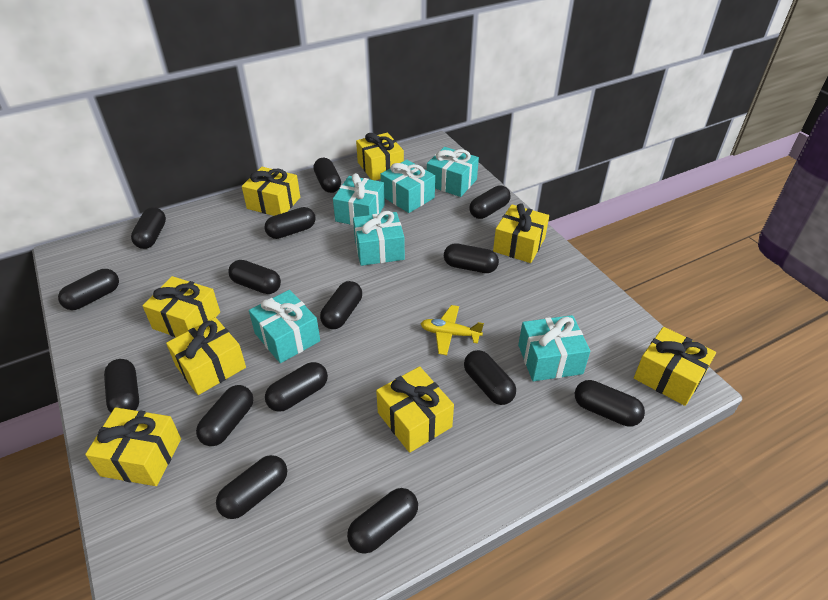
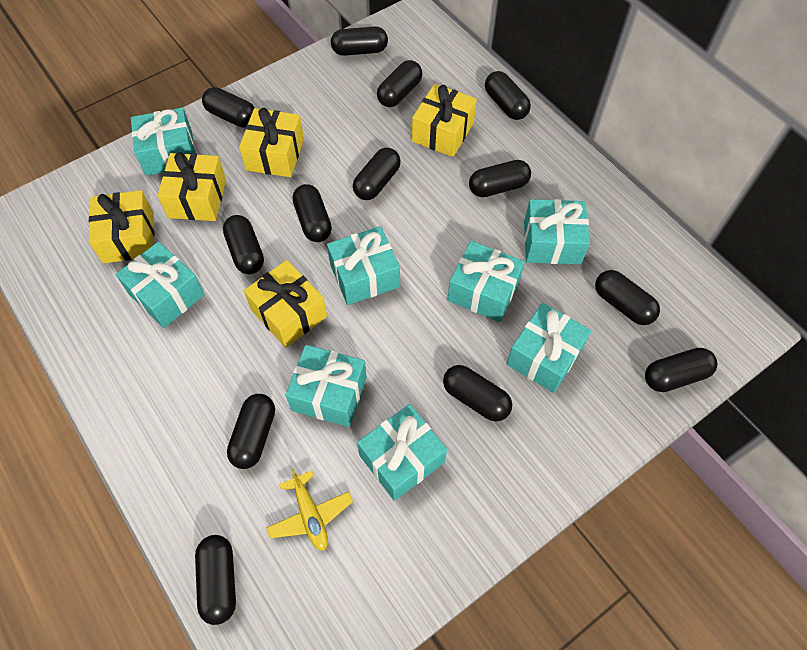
black capsule: [58,269,119,310] [104,359,139,413] [131,207,166,249] [196,385,253,446] [216,455,287,519] [228,260,281,294] [265,207,315,239] [265,362,328,412] [314,158,341,193] [320,281,362,329] [347,488,418,554] [444,243,499,273] [464,350,516,405] [469,186,511,219] [575,380,645,427] = 15 -> [195,535,236,625] [202,87,255,128] [223,215,264,274] [227,394,275,469] [293,184,332,242] [331,26,388,56] [353,148,401,200] [377,60,422,107] [443,365,512,422] [469,160,531,197] [485,71,531,120] [595,270,660,325] [645,348,717,392] = 13
turquoise gift: [249,290,320,363] [333,173,385,225] [353,211,405,266] [380,160,435,213] [427,147,479,197] [518,315,590,381] = 6 -> [116,242,205,328] [131,108,196,176] [285,345,367,427] [327,226,400,305] [357,404,447,501] [447,241,525,322] [507,303,591,393] [524,199,590,264] = 8
yellow gift: [85,407,181,486] [142,276,220,337] [166,317,246,395] [242,167,300,216] [356,133,404,180] [376,366,454,453] [493,203,549,263] [634,327,716,406] = 8 -> [89,190,154,263] [157,152,226,221] [239,108,304,177] [244,260,327,348] [412,84,477,157] = 5

